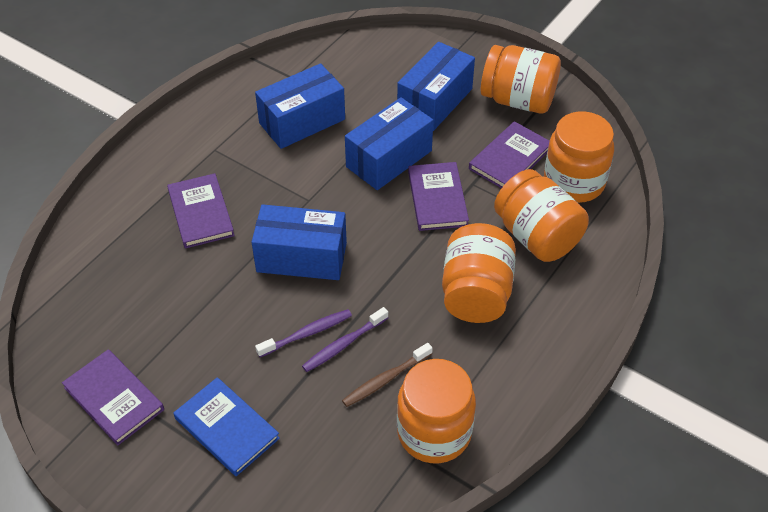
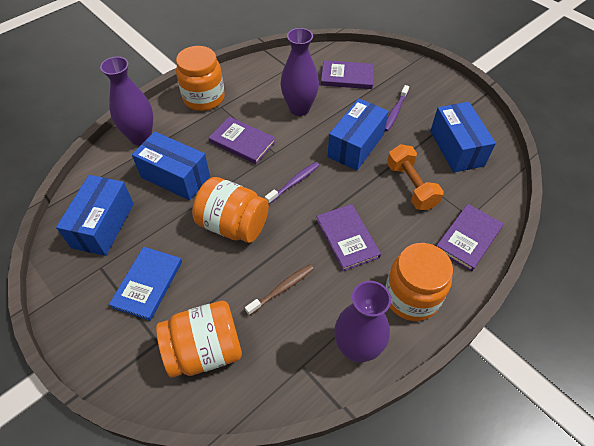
orange dumbbell: none = 0 -> [387,144,444,210] = 1
orange jar: [397,359,476,463] [442,223,516,323] [481,45,561,114] [494,169,589,262] [544,112,614,203] = 5 -> [156,301,242,378] [176,46,225,111] [192,177,269,243] [385,243,453,321] = 4
purple vase: none = 0 -> [100,57,153,145] [280,28,319,116] [334,281,391,363] = 3

